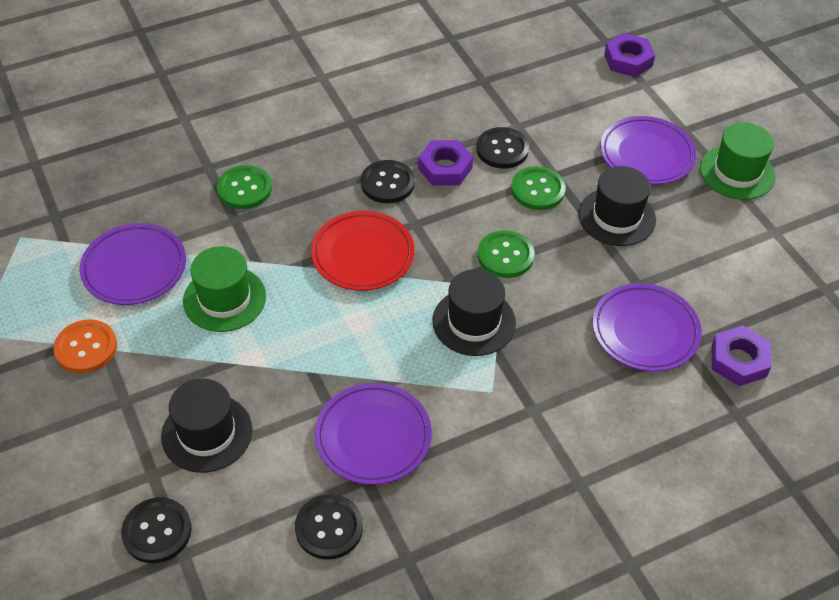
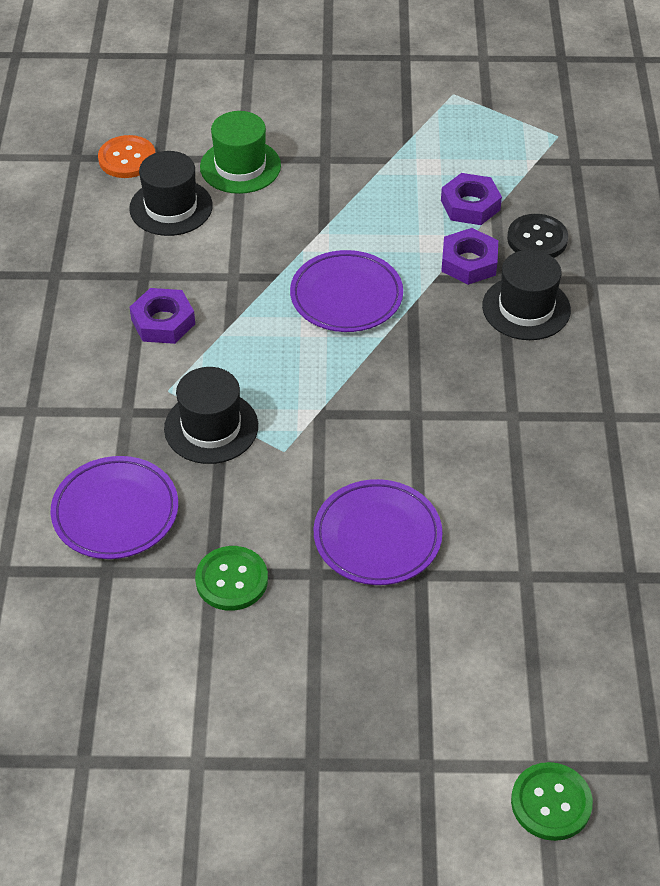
black button: [121,497,192,563] [295,494,363,560] [361,160,415,203] [476,127,529,169] = 4 -> [507,214,568,258] = 1
green button: [217,165,272,209] [478,230,535,278] [511,166,566,210] = 3 -> [195,546,268,611] [511,762,593,841] = 2
green hat: [183,246,266,332] [700,123,776,200] = 2 -> [200,111,281,194] = 1
purple plate: [80,223,186,305] [315,383,432,485] [593,283,702,372] [600,116,696,185] = 4 -> [51,456,178,559] [290,250,403,332] [314,479,443,585] = 3
red plate: [311,211,415,291] = 1 -> none = 0

